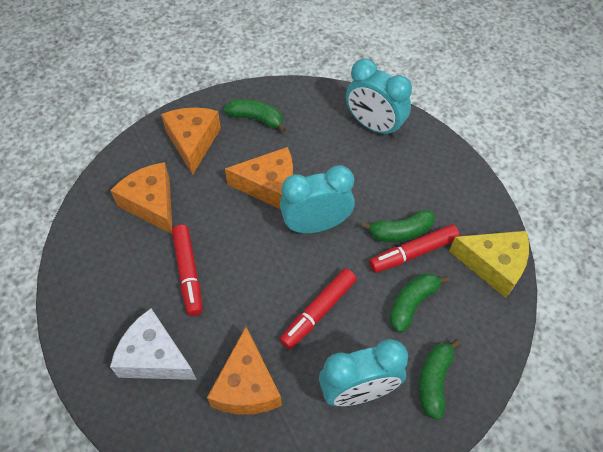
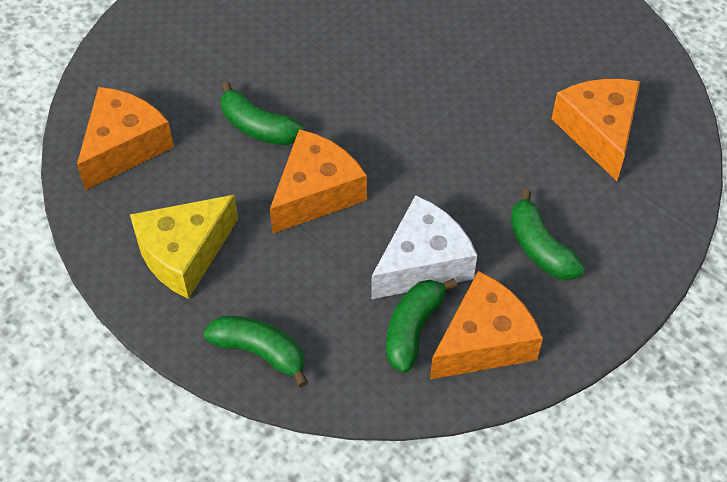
red marker: [172,225,202,316] [279,268,357,349] [369,224,460,273] = 3 -> none = 0
turquoise clock: [280,165,355,233] [319,339,408,406] [346,59,412,138] = 3 -> none = 0

